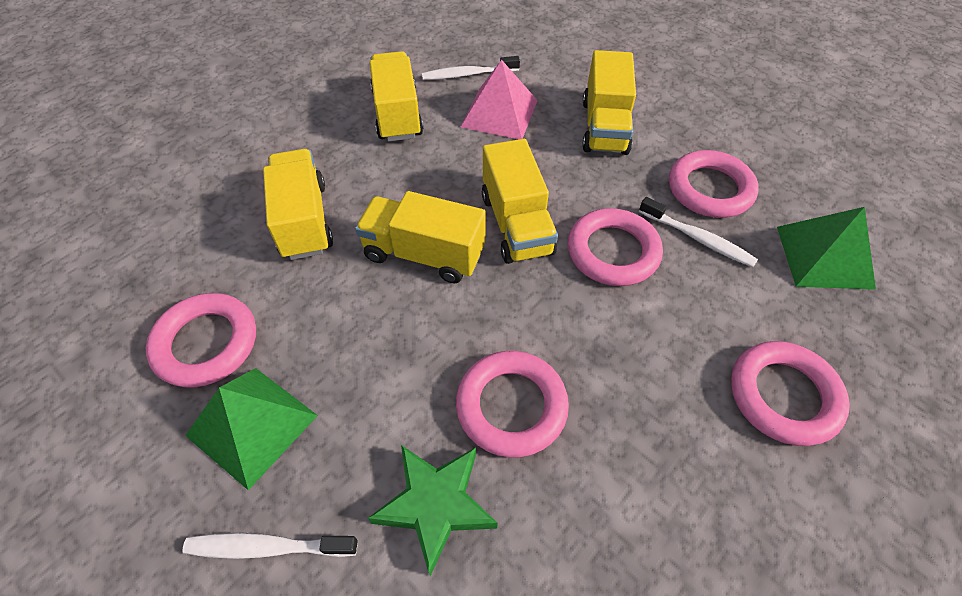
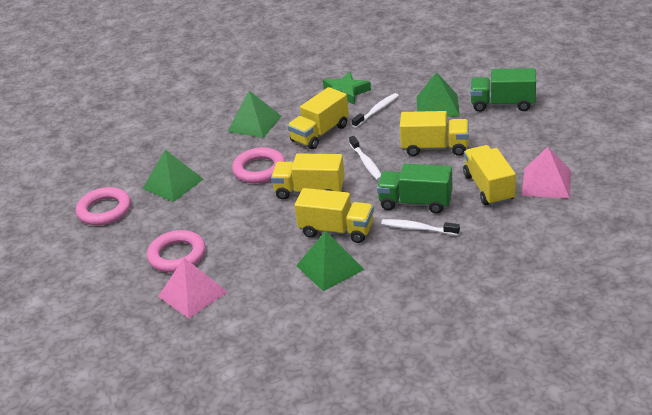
green pyramid: [185,368,318,490] [777,207,876,290] = 2 -> [143,150,203,202] [227,91,282,138] [296,231,365,291] [417,72,460,117] = 4
green truck: none = 0 -> [377,164,453,214] [470,68,536,112] = 2
pink pyramid: [461,60,538,139] = 1 -> [158,258,227,319] [522,147,571,198] = 2
pink ring: [146,293,256,388] [456,351,569,458] [568,208,663,286] [669,150,759,218] [731,341,850,446] = 5 -> [76,187,131,226] [147,230,206,273] [232,147,285,183] = 3

